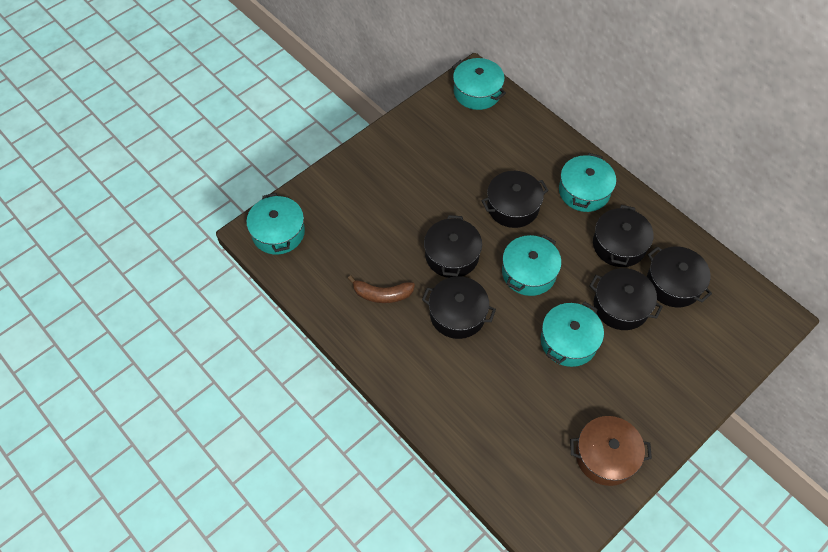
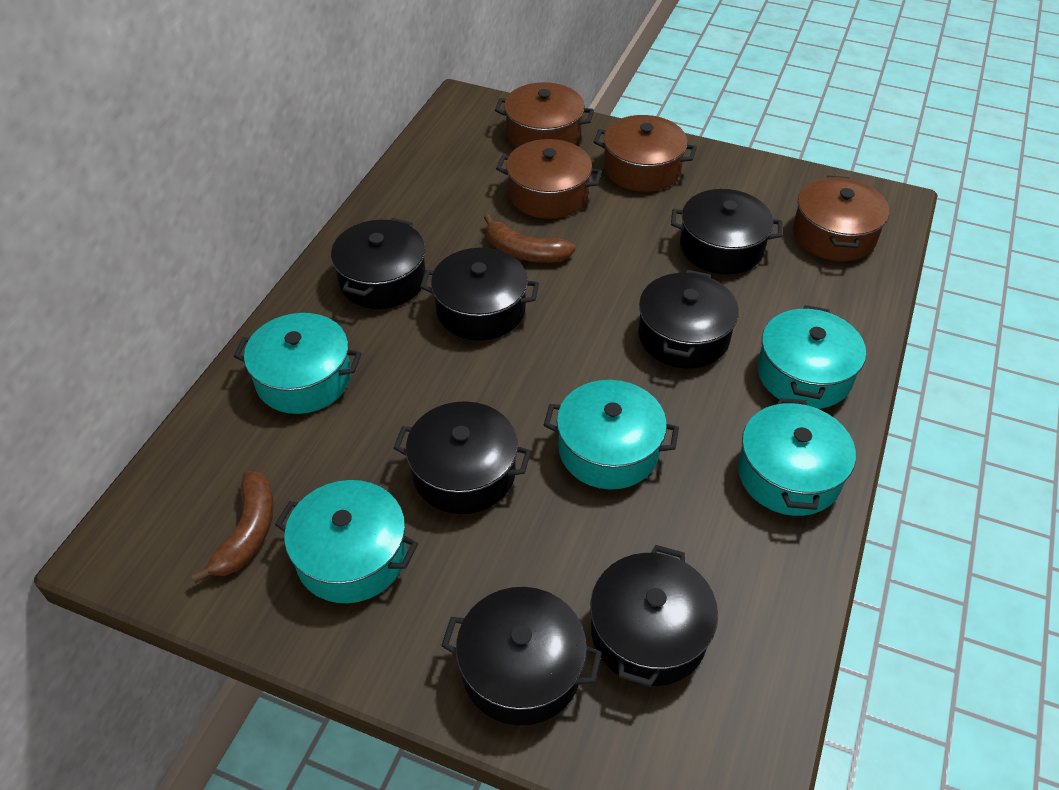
black pot: [422,276,496,339] [424,215,482,278] [481,171,549,228] [589,268,663,330] [593,205,653,267] [647,246,712,307] = 6 -> [331,218,426,309] [394,401,531,514] [420,248,539,341] [441,587,602,726] [590,545,718,687] [638,270,739,368] [671,189,782,275] = 7
brown banana: [348,275,415,303] = 1 -> [191,471,274,583] [484,214,576,263] = 2
brown pot: [570,416,652,486] = 1 -> [495,82,594,148] [496,139,602,219] [594,115,697,192] [793,176,889,261] = 4

